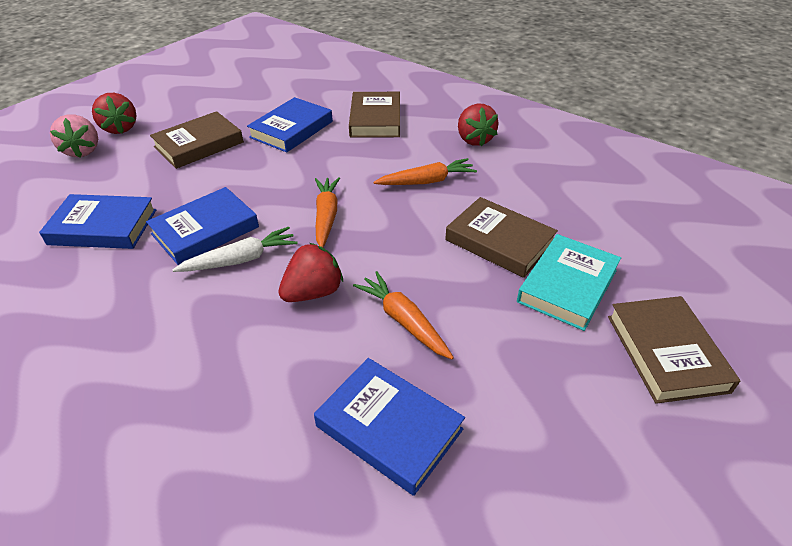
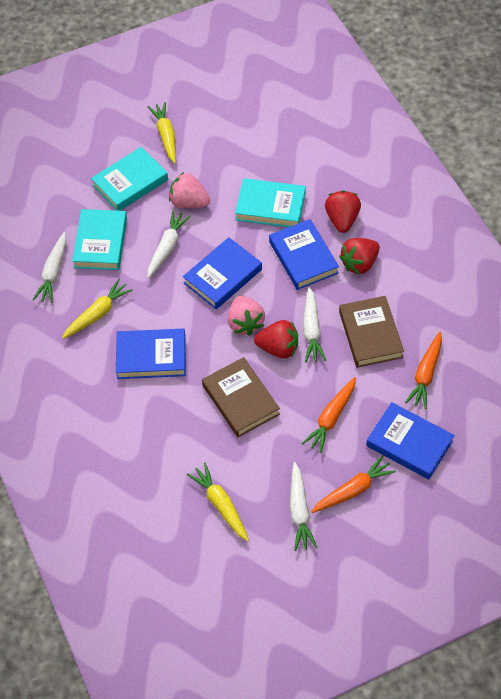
brown book: [150,111,244,169] [349,92,400,137] [445,197,558,278] [608,296,741,404] = 4 -> [202,357,280,437] [339,296,404,368] = 2
pink strawberry: [50,114,98,158] = 1 -> [169,172,210,208] [228,296,265,336] = 2
turquoise book: [517,234,621,331] = 1 -> [72,209,127,270] [91,147,168,211] [235,178,306,227] = 3
white carrot: [172,227,298,272] = 1 -> [33,232,66,303] [147,211,191,279] [290,462,318,551] [303,287,326,363] = 4
yellow carrot: none = 0 -> [62,279,133,339] [148,102,176,164] [187,463,249,541] = 3

